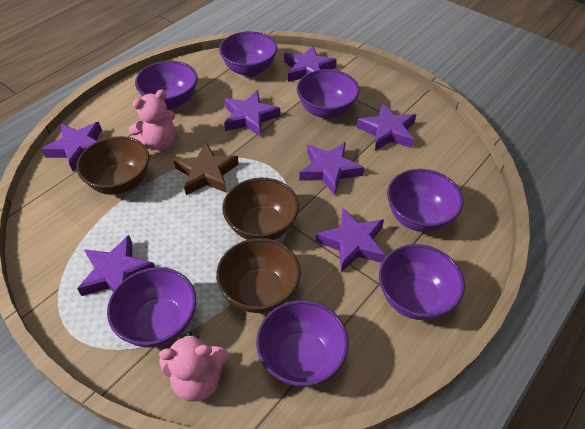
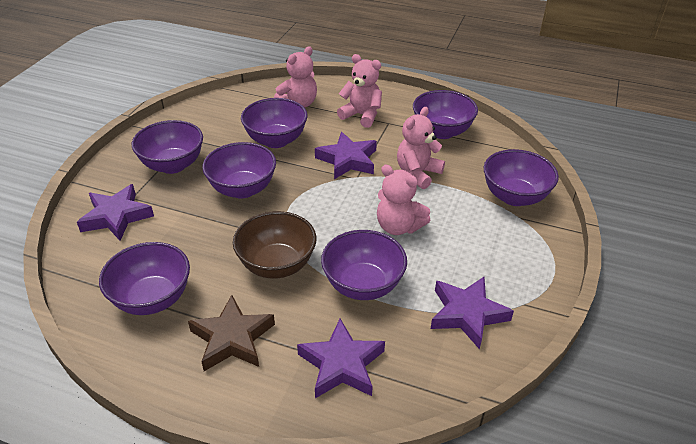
brown bowl: [77,136,149,195] [216,238,301,313] [222,178,299,240] = 3 -> [233,211,316,279] = 1
pink teddy bear: [129,89,175,150] [159,332,229,402] = 2 -> [274,46,317,108] [337,54,382,128] [377,165,430,235] [397,107,445,189] = 4
purple star: [42,122,102,172] [77,235,155,296] [224,90,280,137] [284,46,337,82] [299,142,364,195] [316,208,386,272] [357,103,416,151] = 7 -> [77,184,154,241] [297,319,385,398] [315,132,377,179] [431,277,514,350] = 4

